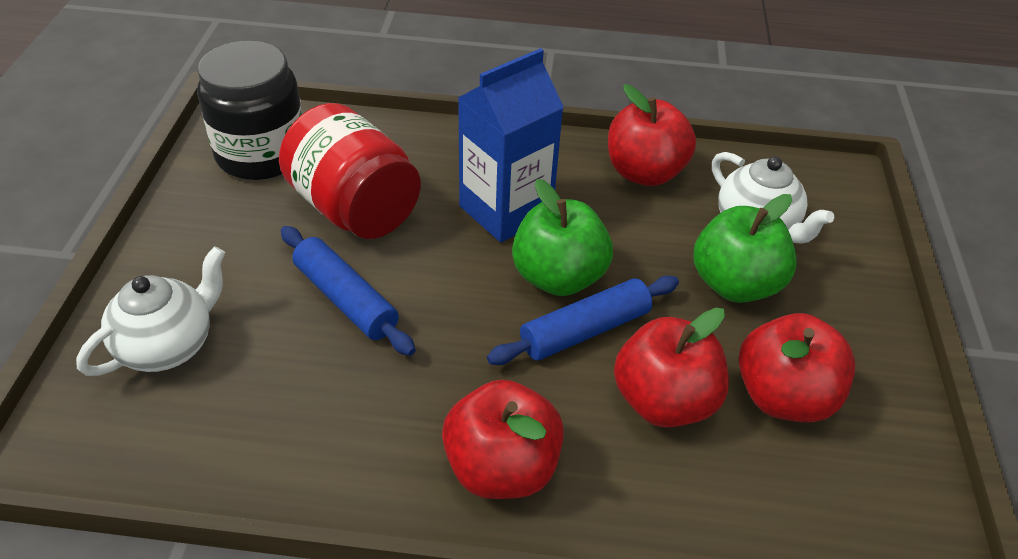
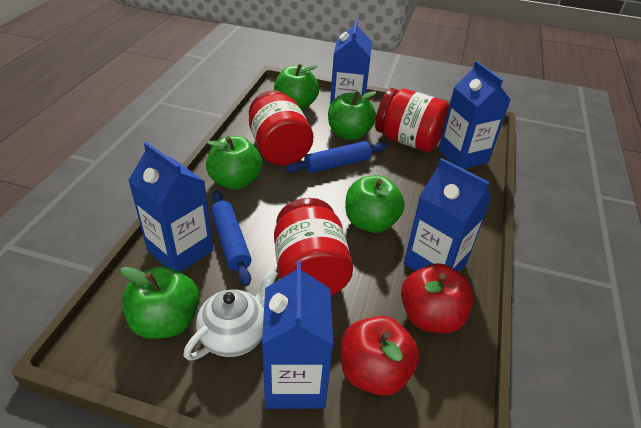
black jar: [197,41,303,180] = 1 -> none = 0
blue carton: [458,48,564,242] = 1 -> [128,142,213,272] [262,261,333,409] [330,18,372,105] [404,158,492,272] [438,61,511,169] = 5
green apple: [512,179,613,296] [693,194,797,303] = 2 -> [120,266,199,339] [206,136,262,190] [274,64,319,110] [328,91,376,140] [345,175,405,233] = 5
red apple: [442,379,564,499] [608,84,696,186] [614,308,729,428] [739,313,855,422] = 4 -> [341,316,419,396] [401,263,473,333] = 2
red jar: [279,103,421,239] = 1 -> [249,90,313,165] [274,198,353,296] [375,88,449,152] = 3
white teapot: [76,246,225,376] [712,152,834,244] = 2 -> [184,269,278,360] = 1

